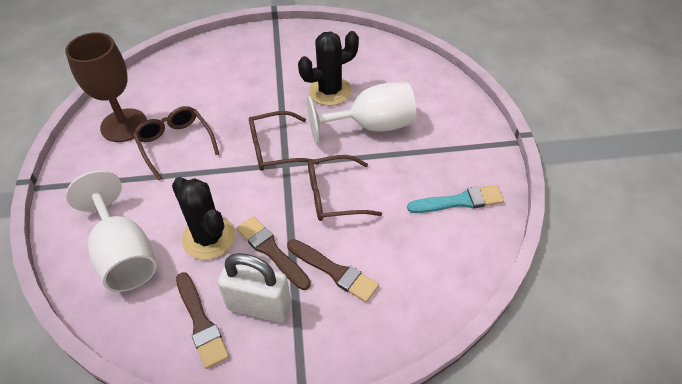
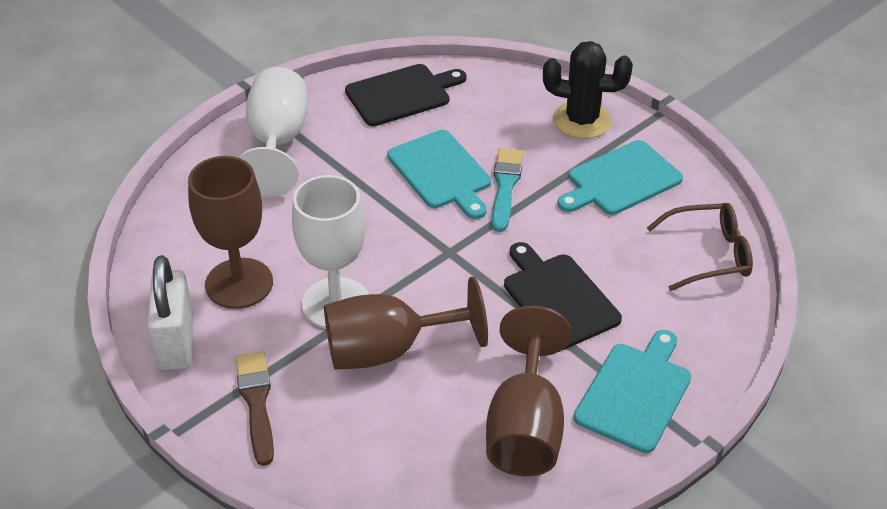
black cactus: [172,177,235,260] [298,31,359,106] = 2 -> [543,41,633,139] = 1
black cutting board: none = 0 -> [345,64,466,126] [504,242,622,350] = 2
brown brush: [176,272,229,369] [237,216,311,290] [287,239,379,302] = 3 -> [235,351,274,466] = 1
brown glasses: [133,106,219,180] [249,111,319,171] [308,155,382,221] = 3 -> [647,203,753,291] = 1
brown goblet: [65,32,147,142] = 1 -> [188,156,273,309] [324,276,488,370] [486,306,572,476] = 3
turquoise cutting board: none = 0 -> [387,130,491,219] [557,140,683,215] [573,330,691,453] = 3

